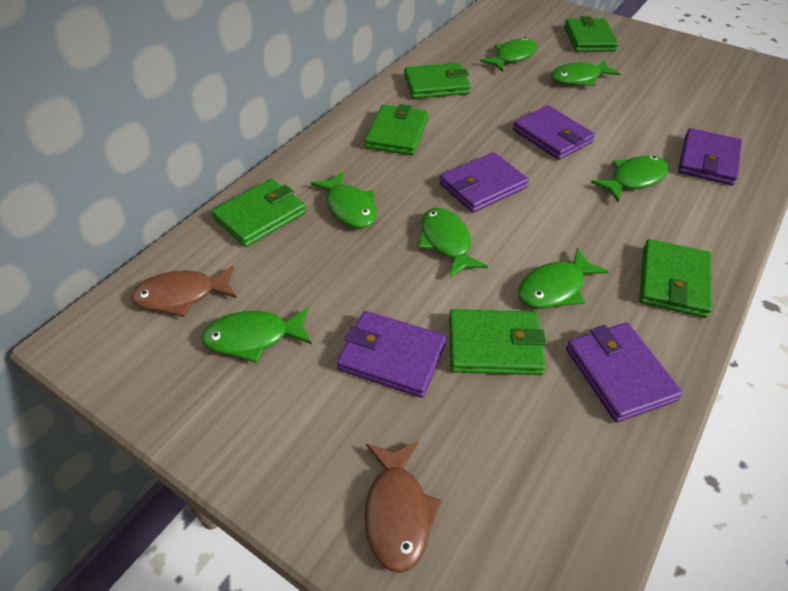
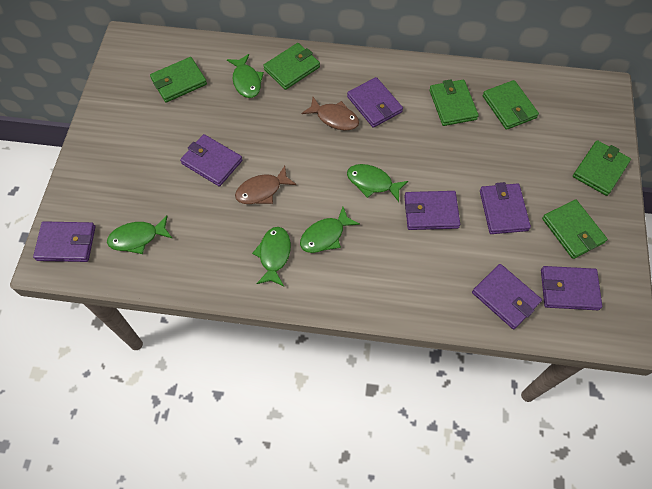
green fish: [201,307,312,363] [311,171,377,228] [419,208,488,278] [480,37,537,72] [518,247,609,309] [550,60,621,86] [591,156,669,202] = 7 -> [107,215,173,254] [227,54,264,98] [252,227,291,286] [300,207,360,253] [347,164,408,202] = 5
purple wallet: [336,311,446,398] [440,152,529,213] [513,105,595,160] [566,323,683,423] [678,128,742,186] = 5 -> [33,221,95,262] [180,134,242,187] [347,77,403,128] [404,191,460,230] [472,264,542,329] [480,182,531,234] [541,266,602,310] = 7

